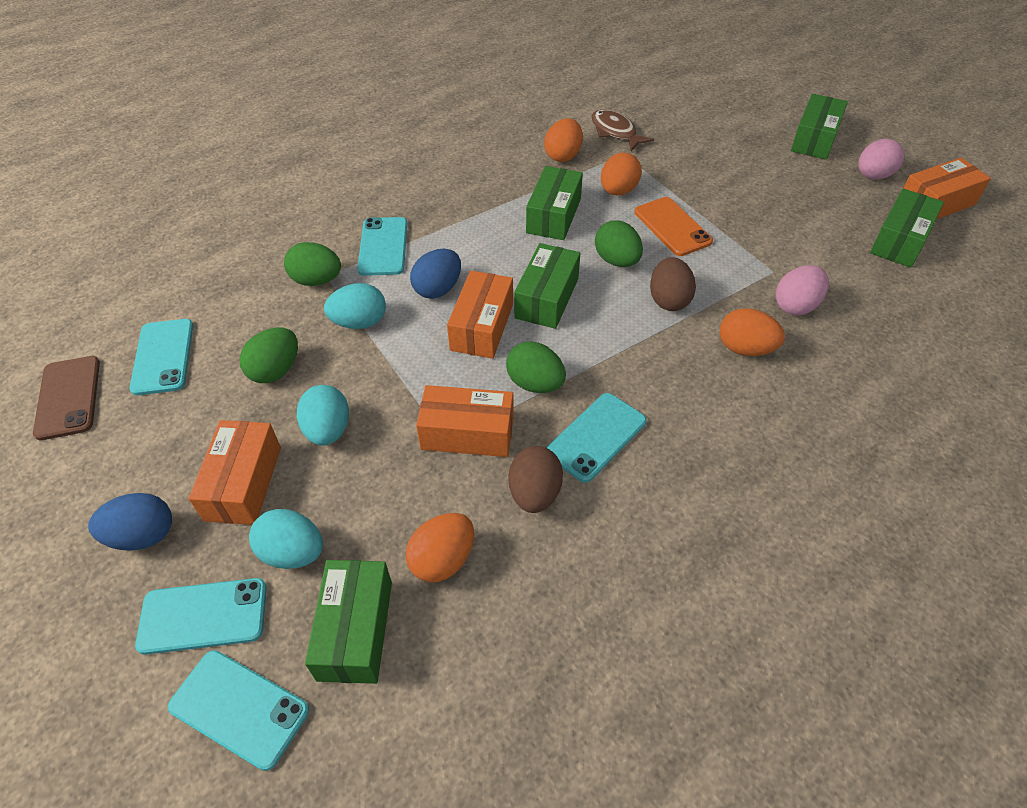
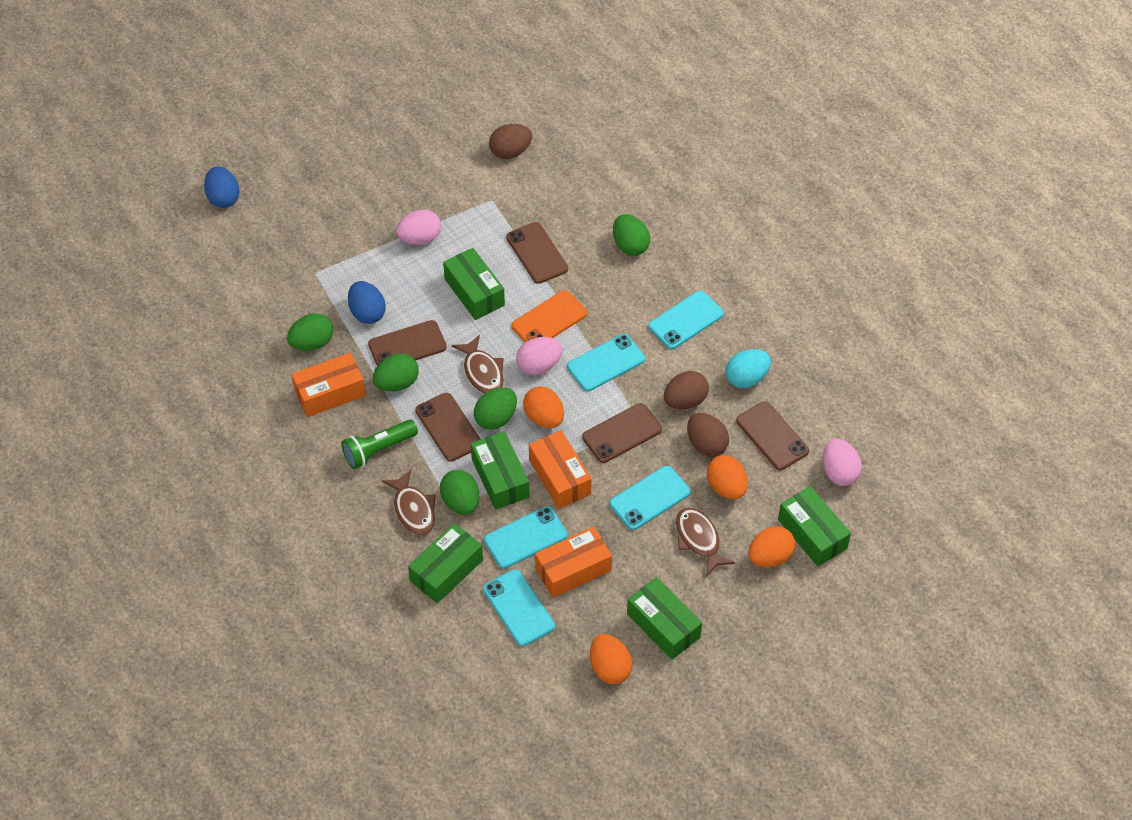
brown egg: [509,446,563,513] [650,257,696,311] = 2 -> [489,124,532,159] [664,371,709,409] [687,413,729,457] = 3
brown fish: [591,109,654,151] = 1 -> [382,470,436,535] [452,335,504,394] [676,508,735,577] = 3
brown phone: [33,356,100,440] = 1 -> [368,320,447,366] [415,393,480,462] [506,222,568,284] [582,403,662,463] [736,401,809,470] = 5
green egg: [240,327,298,383] [284,242,341,286] [506,341,566,393] [595,220,643,267] = 4 -> [287,313,333,351] [373,353,419,392] [440,470,479,515] [474,387,517,430] [613,214,650,256] = 5
green flashlight: none = 0 -> [341,419,418,469] = 1
orange box: [189,420,281,525] [416,385,514,457] [447,271,513,359] [903,158,991,219] = 4 -> [291,353,366,417] [529,430,592,509] [535,527,612,598] = 3
pink egg: [776,265,829,315] [858,139,904,179] = 2 -> [396,210,441,245] [516,337,563,375] [823,439,862,486] = 3
turquoise egg: [249,509,323,569] [297,385,349,446] [324,283,386,329] = 3 -> [725,349,771,388] = 1

